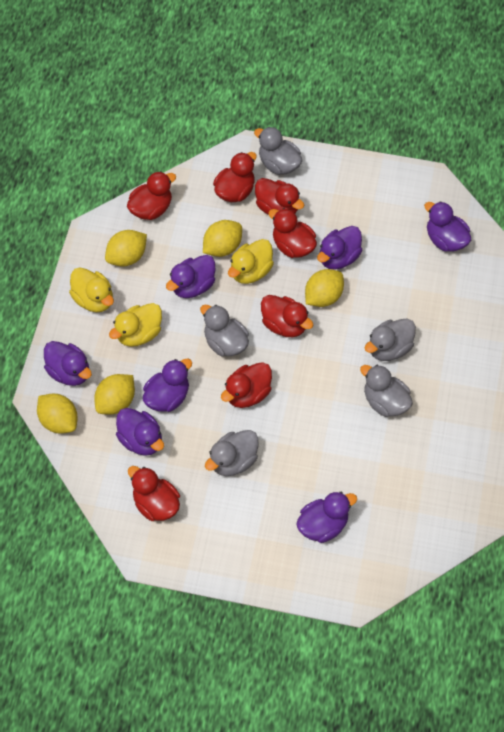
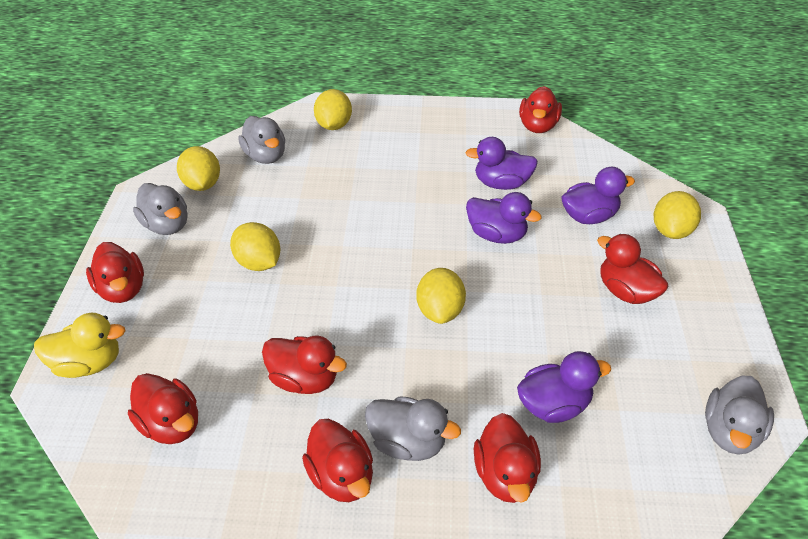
grey duck: [200,305,249,357] [205,430,258,476] [254,127,302,175] [360,365,413,417] [365,318,416,361] = 5 -> [133,183,187,235] [238,116,285,164] [365,396,461,461] [705,376,774,455] = 4
purple duck: [44,341,92,386] [116,408,164,456] [143,358,192,412] [166,255,216,298] [296,492,357,543] [317,226,362,270] [424,201,471,251] = 7 -> [466,137,538,190] [466,192,542,244] [517,351,611,423] [561,167,635,224] = 4
yellow duck: [69,267,114,312] [109,303,162,347] [228,239,274,284] = 3 -> [34,313,126,378] = 1

